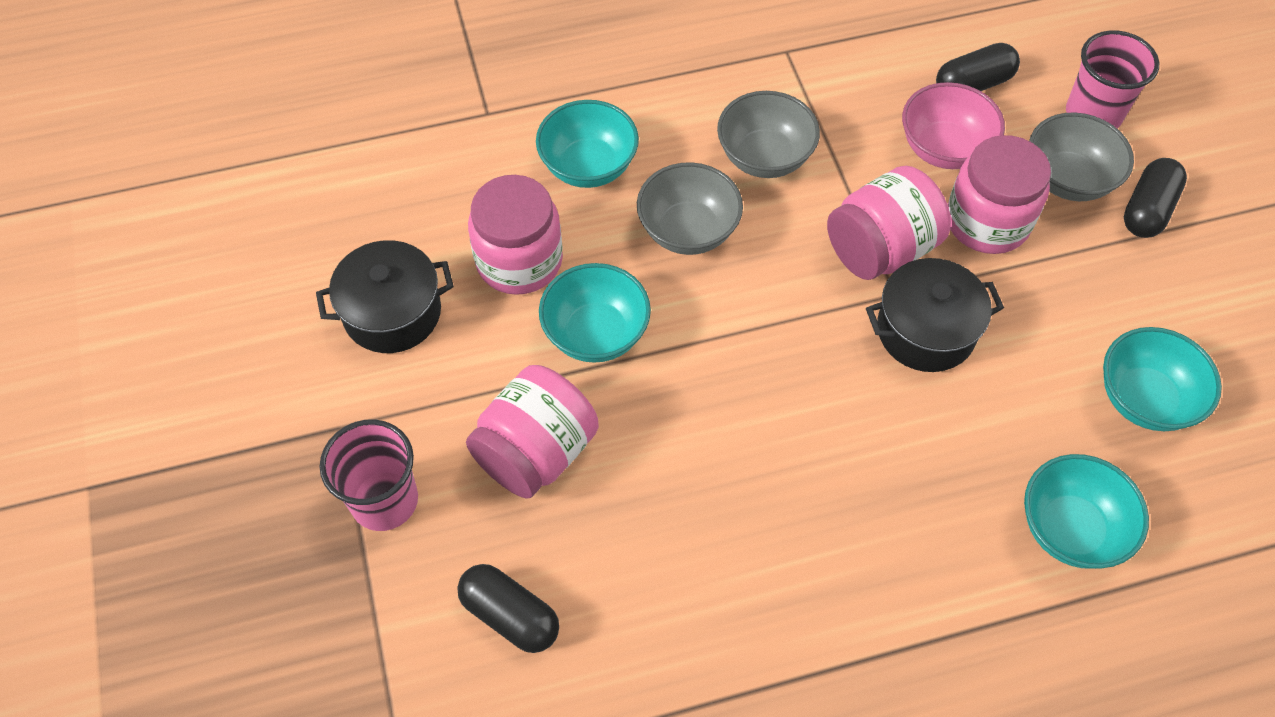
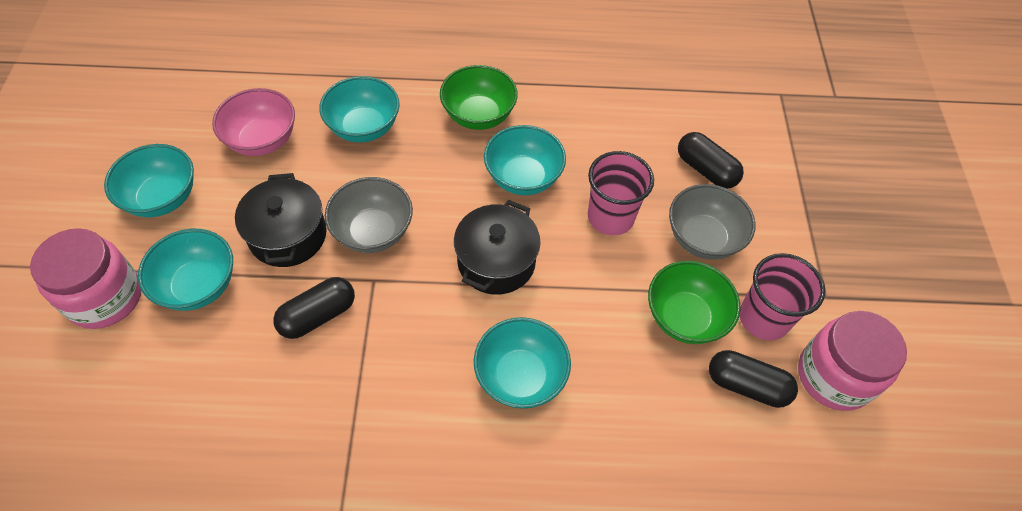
green bowl: none = 0 -> [440,65,518,130] [648,261,741,344] = 2
grey bowl: [637,162,743,255] [717,91,820,178] [1029,112,1134,201] = 3 -> [325,177,413,253] [669,184,756,259] = 2
pink jar: [466,365,599,499] [468,175,563,295] [827,166,951,280] [948,135,1051,254] = 4 -> [30,228,141,329] [798,311,907,411] = 2
turquoise bowl: [536,100,639,188] [539,263,651,363] [1024,454,1149,569] [1103,327,1222,431] = 4 -> [104,144,194,217] [138,229,233,311] [319,76,400,143] [474,317,571,408] [484,125,566,195] = 5

